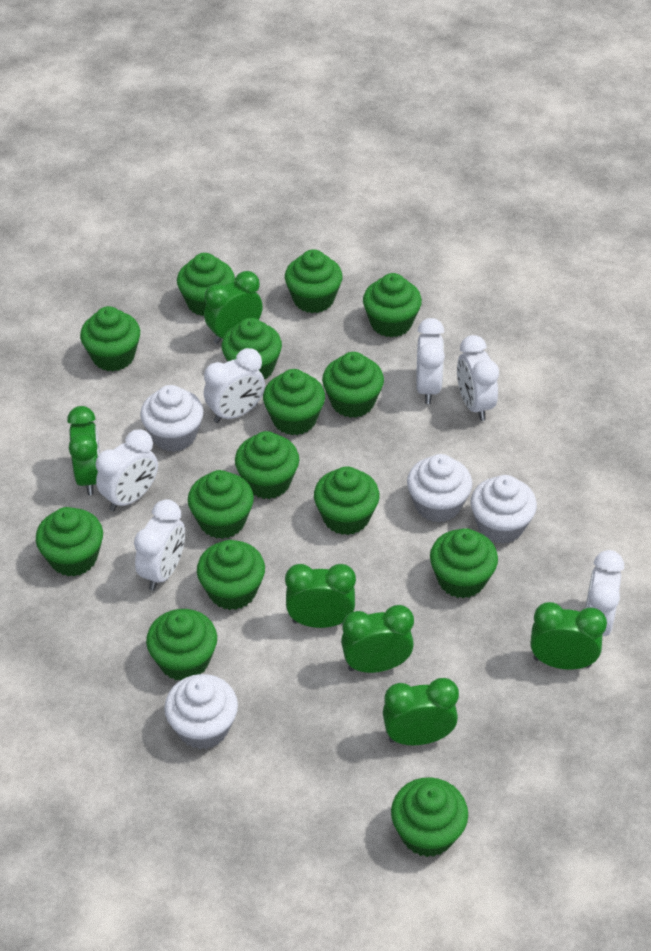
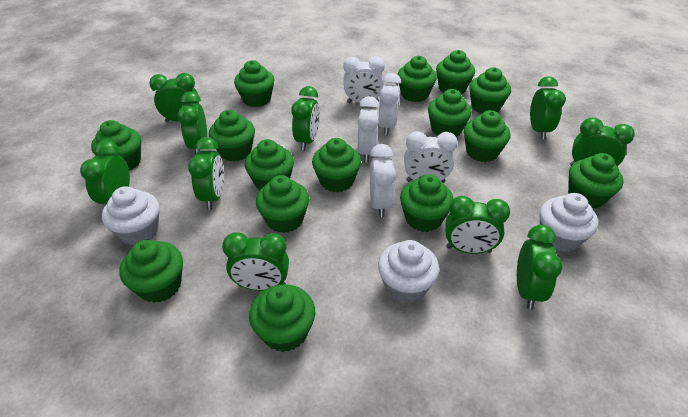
green clock: [67,406,100,495] [204,271,263,344] [285,564,356,628] [341,605,414,673] [383,678,459,745] [531,602,607,670] = 6 -> [80,140,130,204] [149,73,199,122] [178,91,207,154] [188,137,224,210] [222,232,289,291] [291,86,320,150] [445,196,510,254] [517,225,563,310] [530,76,566,139] [570,117,635,166] = 10
white clock: [96,430,158,511] [134,499,185,590] [204,348,265,423] [416,318,445,404] [457,335,499,421] [585,550,624,636] = 6 -> [343,56,385,103] [358,96,379,162] [370,144,396,217] [378,73,401,135] [404,131,458,183] = 5
white cupcake: [140,385,203,452] [164,674,238,749] [407,454,472,523] [471,475,537,544] = 4 -> [102,186,159,245] [378,240,439,303] [540,193,598,252] = 3

